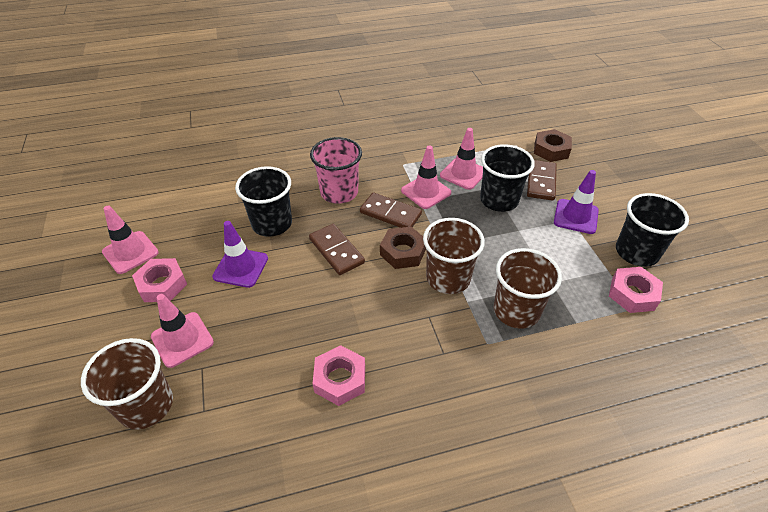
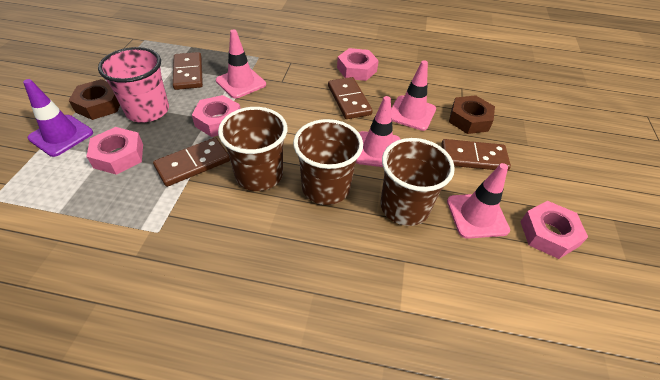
black cup: [235,166,292,237] [480,144,535,212] [616,193,689,267] = 3 -> none = 0
brown domino: [309,224,365,275] [360,193,422,228] [527,160,557,201] = 3 -> [153,137,230,187] [173,52,203,90] [328,77,373,119] [441,139,511,171] = 4
pink nut: [132,258,187,302] [313,345,365,406] [609,267,663,313] = 3 -> [86,127,143,175] [192,95,240,137] [337,48,379,81] [520,201,588,259] = 4
purple traffic cone: [212,221,268,288] [554,170,599,234] = 2 -> [23,79,93,157] = 1

